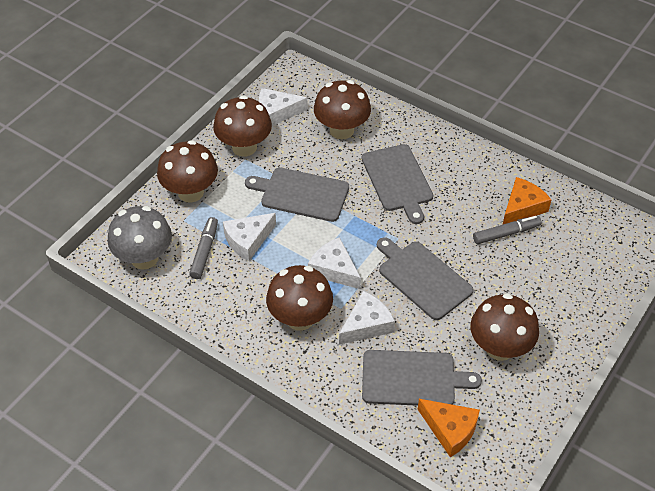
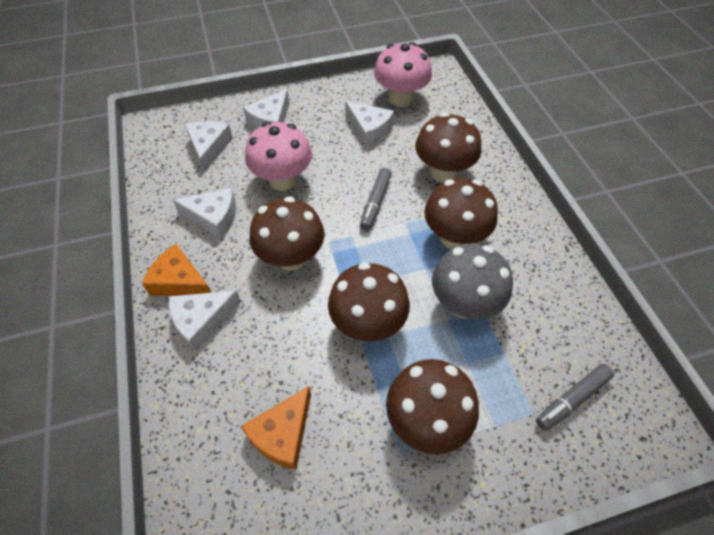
grey cutting board: [245,168,349,222] [362,144,433,224] [362,350,482,406] [377,237,474,320] = 4 -> none = 0
pink mushroom: none = 0 -> [245,122,312,191] [374,42,432,107] = 2
white cheese: [223,213,276,261] [259,88,308,126] [308,237,361,289] [339,291,395,345] = 4 -> [169,290,241,351] [173,188,236,239] [185,121,233,172] [243,89,289,129] [345,101,394,147] = 5

